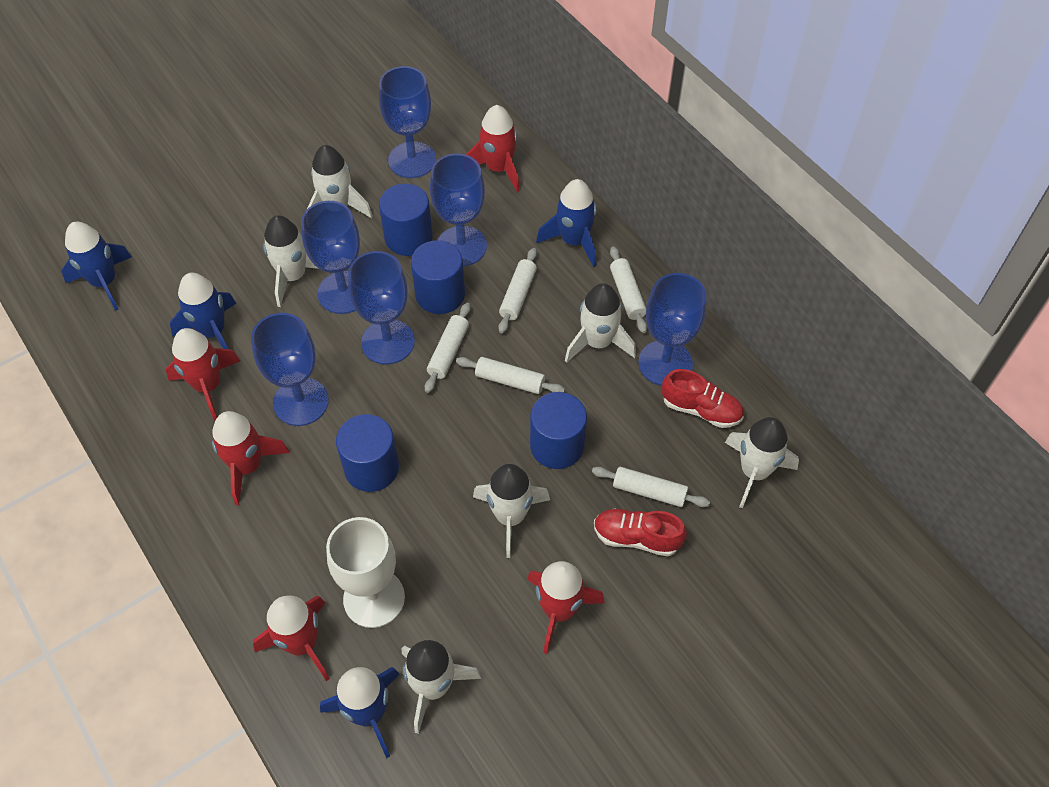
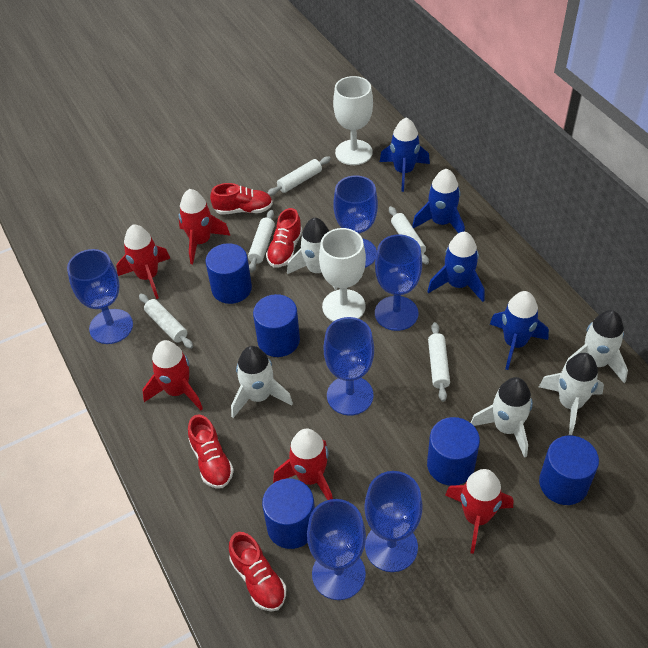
blue cylinder: [336,414,399,492] [379,184,433,256] [411,240,465,314] [530,392,587,469] = 4 -> [206,243,252,304] [253,294,300,357] [262,479,315,549] [427,417,480,486] [539,436,599,505] = 5
red shoe: [594,509,687,556] [662,369,744,428] = 2 -> [188,414,234,488] [210,183,273,215] [229,532,286,612] [266,208,302,268] = 4
white goblet: [326,517,405,628] = 1 -> [319,228,366,322] [333,76,373,165] = 2
white rocket: [263,215,319,307] [307,145,373,218] [402,640,481,734] [473,464,550,558] [565,283,636,363] [725,417,799,508] = 6 -> [231,346,293,418] [287,218,337,290] [471,377,533,458] [539,353,604,435] [564,310,628,383] = 5

